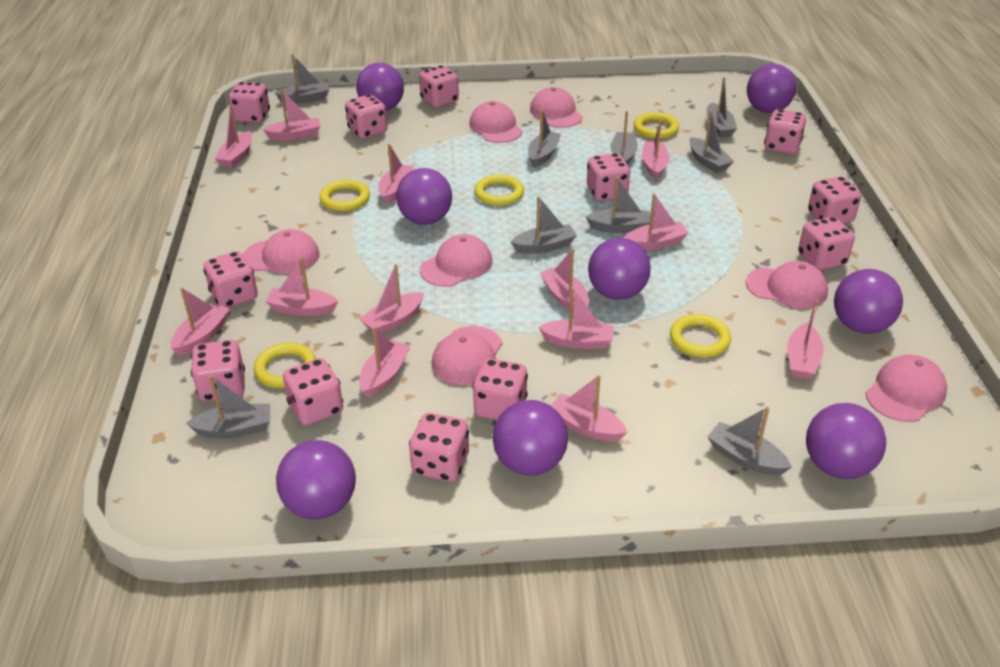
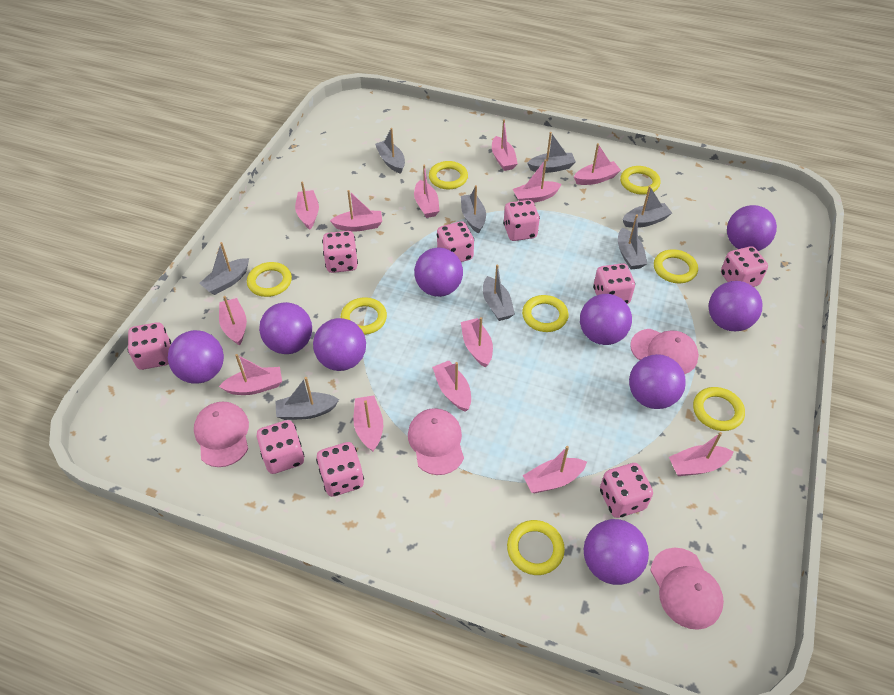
grey boat: [186,375,270,438] [275,54,329,104] [511,196,577,254] [528,110,561,168] [586,177,650,233] [610,111,638,165] [689,110,734,173] [706,77,737,138] [707,407,792,476] = 9 -> [199,242,249,295] [275,377,339,420] [375,128,405,174] [461,185,486,234] [483,264,515,321] [527,132,576,173] [618,214,647,270] [623,186,672,228] = 8
pink cap: [243,229,319,274] [420,234,493,287] [432,326,502,385] [469,101,523,143] [530,87,582,128] [746,261,828,309] [866,354,947,422] = 7 -> [194,402,249,467] [408,408,464,475] [630,329,699,374] [650,548,724,630] = 4
pink dice: [191,340,245,402] [204,251,258,308] [229,82,270,123] [283,358,343,425] [345,94,387,139] [409,413,469,482] [419,65,459,108] [472,358,528,420] [587,153,630,201] [764,109,806,154] [798,217,855,270] [808,177,861,224] = 12 -> [128,322,171,370] [257,420,304,474] [316,442,364,497] [322,231,358,273] [437,221,474,262] [503,200,540,241] [593,263,635,304] [600,463,653,518] [721,246,768,287] = 9
purple ball: [276,440,356,520] [356,63,404,111] [396,168,452,225] [493,400,568,476] [588,238,651,300] [747,64,796,113] [806,403,886,479] [834,269,903,334] = 8 -> [168,330,224,384] [259,302,312,354] [313,318,366,371] [414,248,463,297] [580,294,632,345] [584,519,649,585] [629,354,686,409] [709,281,763,331] [727,205,777,251] = 9
yellow ring: [254,343,316,389] [320,180,370,212] [474,174,524,206] [634,112,679,139] [670,314,731,358] = 5 -> [247,262,292,297] [341,297,387,335] [429,161,468,190] [507,520,565,575] [522,295,569,332] [620,166,661,195] [654,249,698,283] [693,387,745,431] = 8

